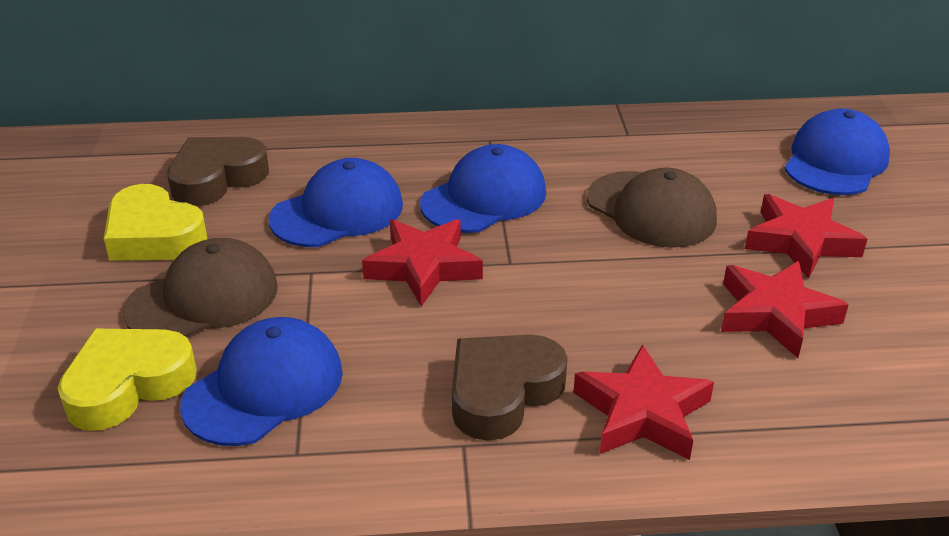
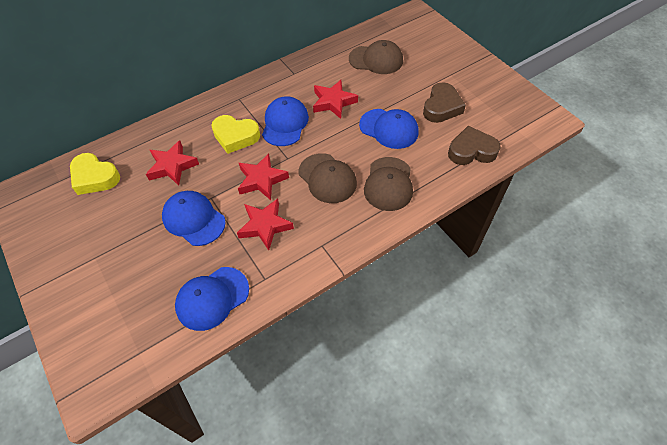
brown cap: [123,238,278,337] [587,167,717,248] = 2 -> [299,153,357,203] [349,40,403,74] [364,157,413,211] = 3

